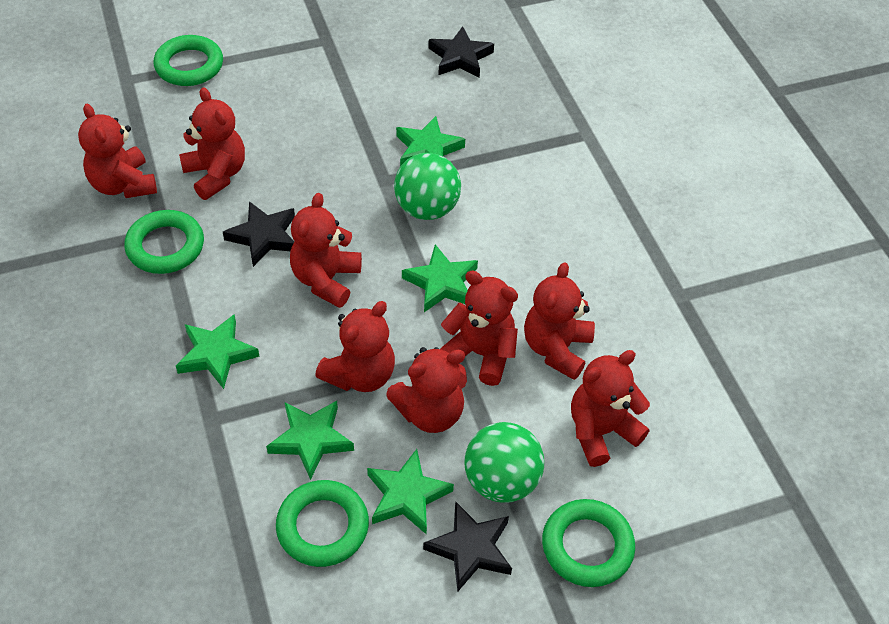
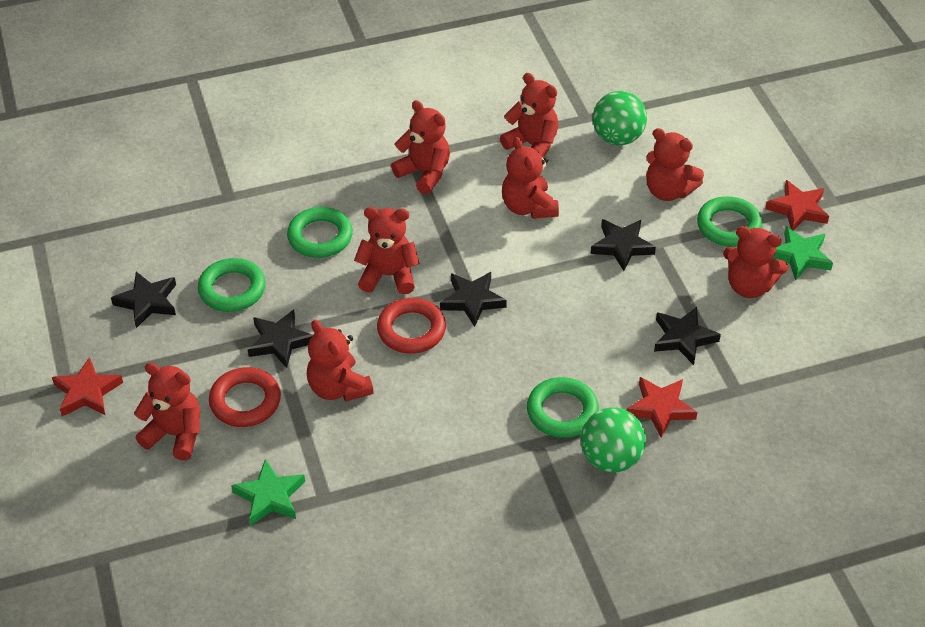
black star: [223,201,295,267] [423,501,512,592] [428,26,494,78] = 3 -> [111,272,176,328] [248,309,313,368] [440,272,507,327] [591,219,656,271] [654,307,721,365] = 5
green star: [176,314,260,389] [266,401,354,480] [367,449,454,535] [396,116,465,166] [402,244,478,312] = 5 -> [231,459,305,526] [772,226,833,281] = 2
red ring: none = 0 -> [209,367,281,427] [377,298,446,354] = 2
red star: none = 0 -> [52,357,123,416] [626,377,697,438] [765,180,829,230] = 3

